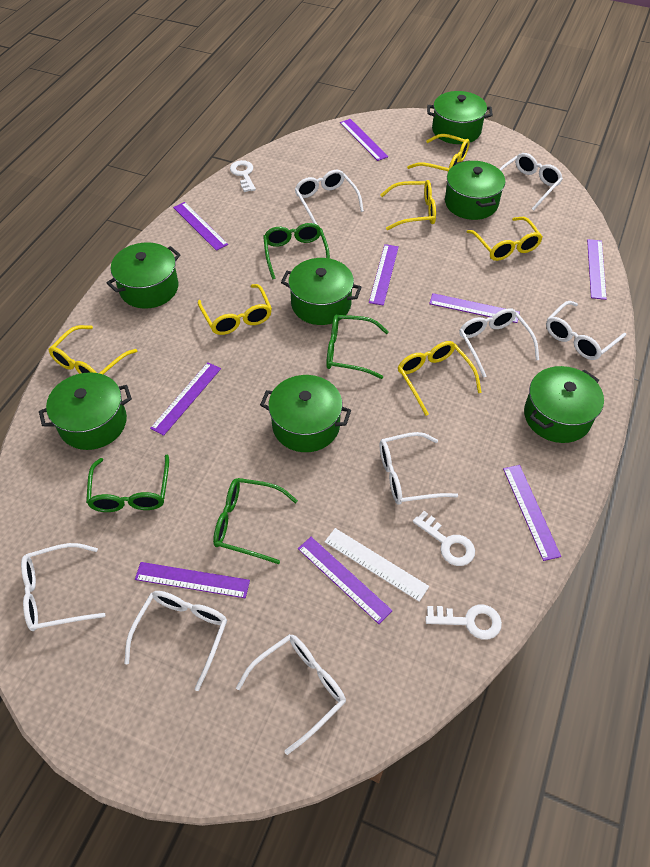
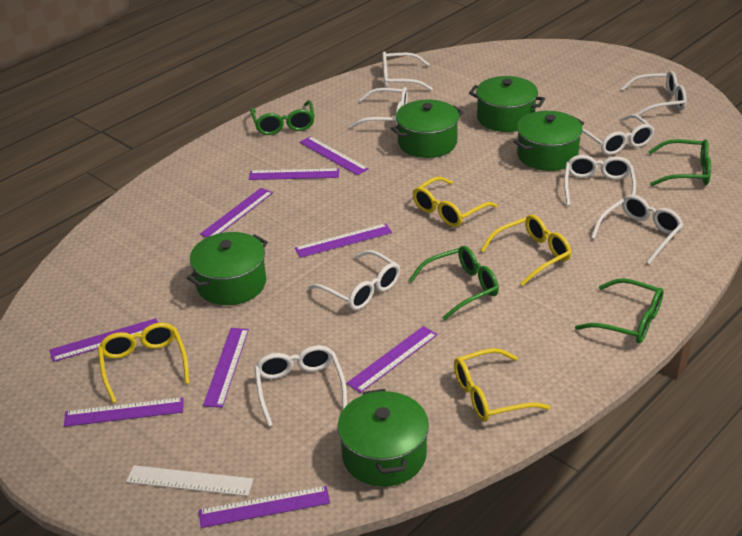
green pot: [39,372,132,450] [107,242,181,309] [260,375,351,452] [281,258,362,325] [427,91,493,144] [445,160,505,220] [524,366,604,443] = 7 -> [187,232,268,305] [337,389,429,487] [391,99,464,158] [469,76,545,132] [514,111,584,171] = 5
white key: [230,160,256,192] [413,511,475,566] [425,605,502,640] = 3 -> none = 0
yellow glasses: [48,325,137,374] [198,284,272,335] [380,180,436,230] [398,341,482,416] [407,134,470,172] [467,217,543,261] = 6 -> [98,323,189,403] [413,177,498,227] [454,348,550,422] [480,215,571,286] = 4

